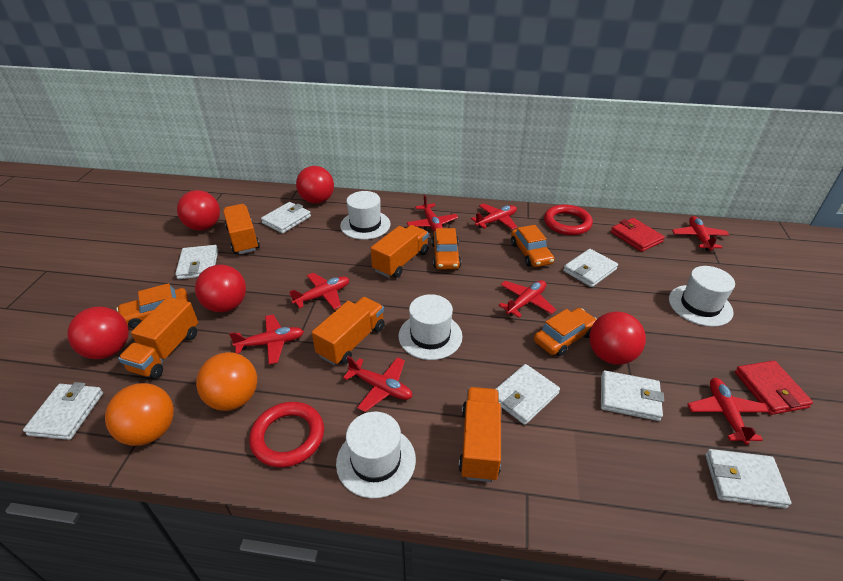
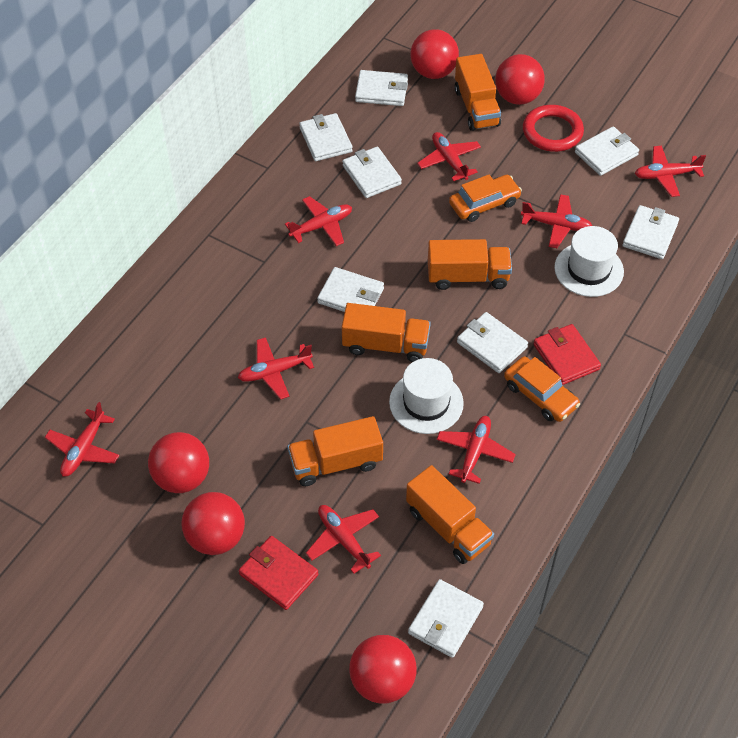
orange ball: [105,383,174,446] [196,352,257,411] = 2 -> none = 0
orange car: [116,283,189,329] [432,228,461,269] [511,225,554,267] [534,308,597,356] = 4 -> [449,175,522,222] [504,357,580,422] = 2
red ring: [249,402,324,467] [544,204,593,235] = 2 -> [523,105,584,152] = 1
white hat: [336,412,416,498] [340,191,391,240] [399,294,462,360] [669,266,735,327] = 4 -> [389,358,464,434] [554,226,624,297] = 2
white wallet: [23,382,103,440] [175,245,218,279] [261,202,311,234] [496,364,560,425] [563,249,618,287] [601,370,664,421] [705,449,791,508] = 7 -> [299,113,353,161] [317,267,384,312] [342,147,402,198] [355,70,408,106] [408,579,484,658] [457,312,528,373] [575,126,639,176] [623,205,679,259] = 8

